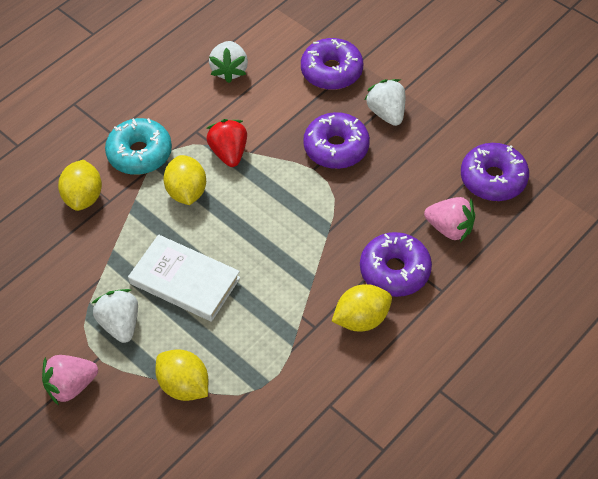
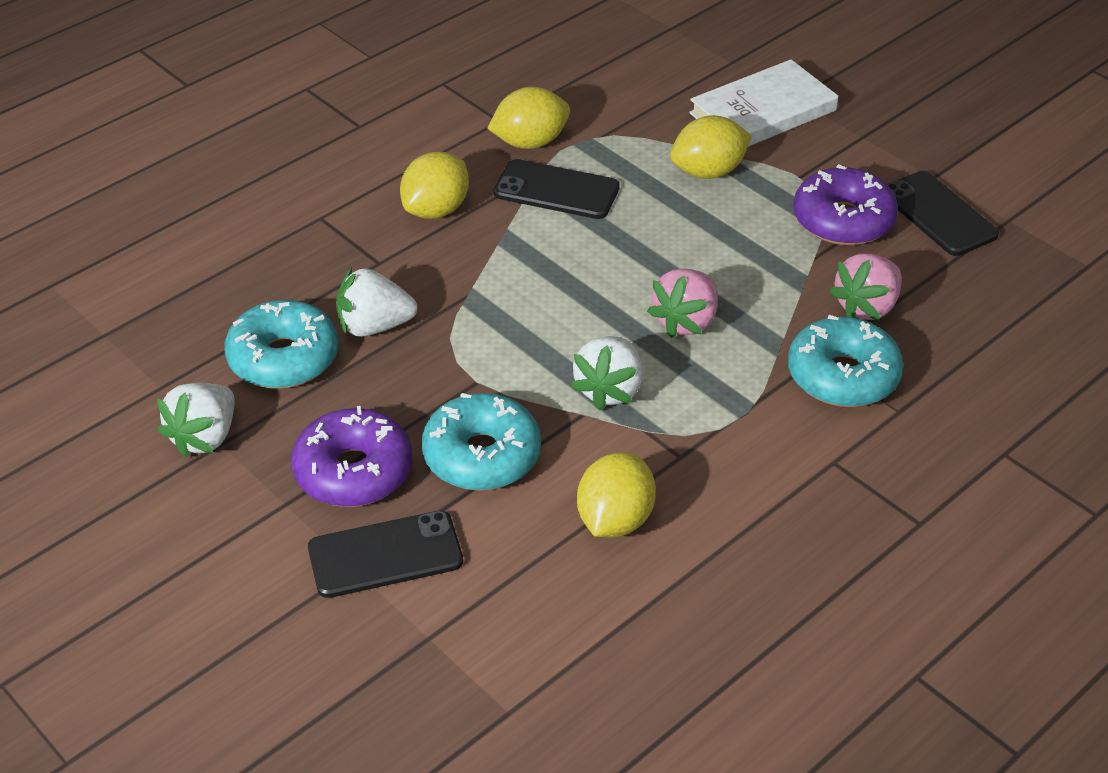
black phone: none = 0 -> [308,510,463,598] [494,159,620,219] [887,171,999,256] = 3
purple donut: [301,38,363,90] [303,112,370,169] [360,232,432,297] [461,143,529,201] = 4 -> [291,406,412,507] [793,164,898,245] = 2
red strawberry: [206,119,247,167] = 1 -> none = 0
turquoise donut: [105,118,172,175] = 1 -> [225,300,338,389] [422,393,541,491] [788,315,903,407] = 3

